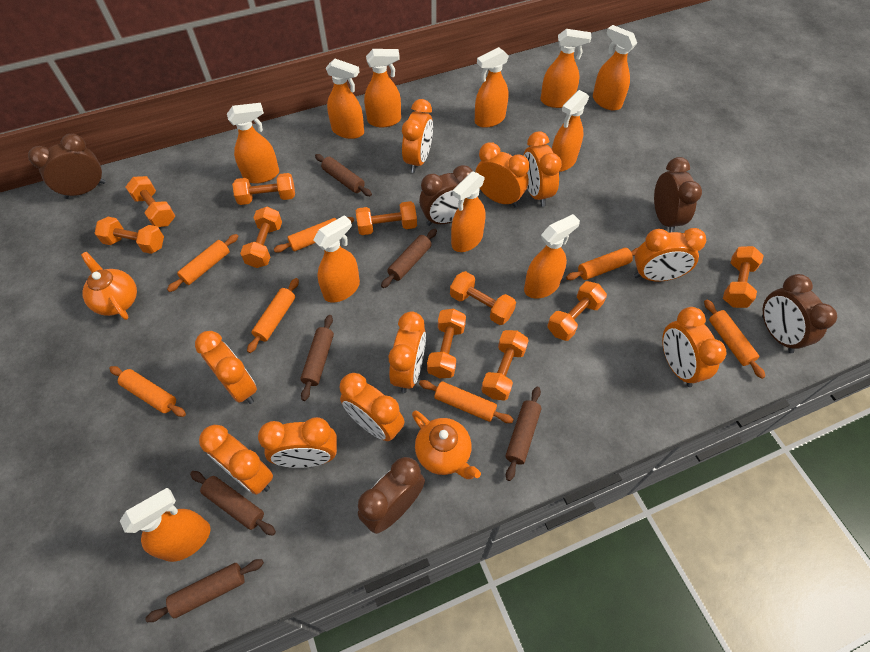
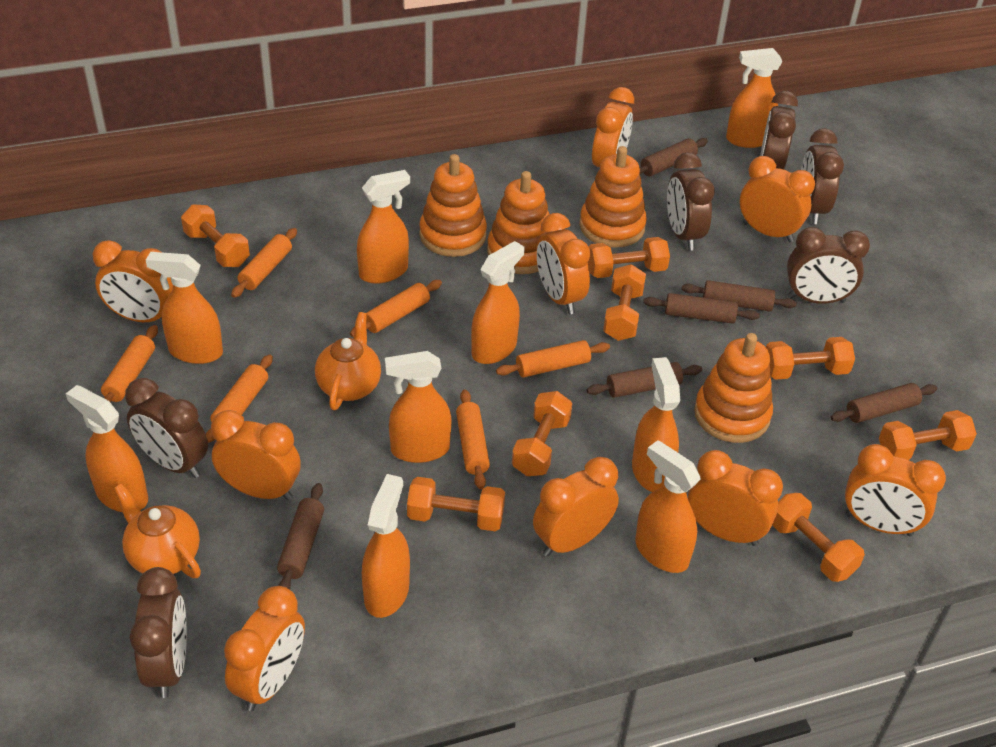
brown clock: [28,134,105,199] [358,457,425,534] [419,165,472,226] [654,157,702,233] [762,274,837,353] = 5 -> [125,378,208,478] [130,567,187,698] [667,152,715,251] [760,91,798,170] [787,227,870,304] [801,128,844,224] = 6
orange clock: [195,331,257,404] [199,425,273,495] [258,417,337,468] [340,373,404,441] [389,311,426,393] [402,99,433,173] [475,142,529,207] [523,131,562,207] [634,228,706,282] [662,307,727,387] = 10 -> [93,240,173,322] [211,410,301,500] [224,586,305,711] [533,457,619,557] [536,213,590,314] [592,87,634,167] [688,450,783,546] [740,156,815,242] [845,444,946,536] = 9
orange dumbbell: [94,217,164,254] [126,176,175,227] [232,173,295,205] [240,207,282,268] [356,201,417,235] [427,309,466,378] [450,271,516,325] [481,330,529,401] [547,281,607,341] [723,246,764,308] = 10 -> [181,204,250,267] [407,477,505,531] [512,391,572,476] [588,237,670,278] [603,264,646,341] [766,337,855,380] [772,493,865,582] [879,410,977,460] = 8
orange rolling pin: [109,366,186,417] [167,234,239,292] [247,278,299,353] [274,217,354,253] [419,380,514,423] [566,248,638,280] [704,300,765,379] = 7 -> [101,325,158,403] [206,354,273,443] [231,228,297,298] [350,280,442,337] [456,389,490,489] [496,340,610,378] = 6
orange spray bottle: [120,488,210,562] [227,103,279,184] [313,215,360,303] [326,59,364,139] [364,49,401,127] [451,171,486,252] [475,47,509,128] [524,214,580,299] [541,29,591,108] [552,90,589,172] [593,25,637,110] = 11 -> [66,385,148,512] [146,252,223,364] [357,170,410,284] [362,474,410,618] [385,351,452,463] [471,241,524,364] [632,357,680,492] [635,440,701,573] [726,48,782,148] = 9
orange stacking toy: none = 0 -> [419,154,487,257] [487,171,549,274] [579,146,647,248] [694,333,773,443] = 4

